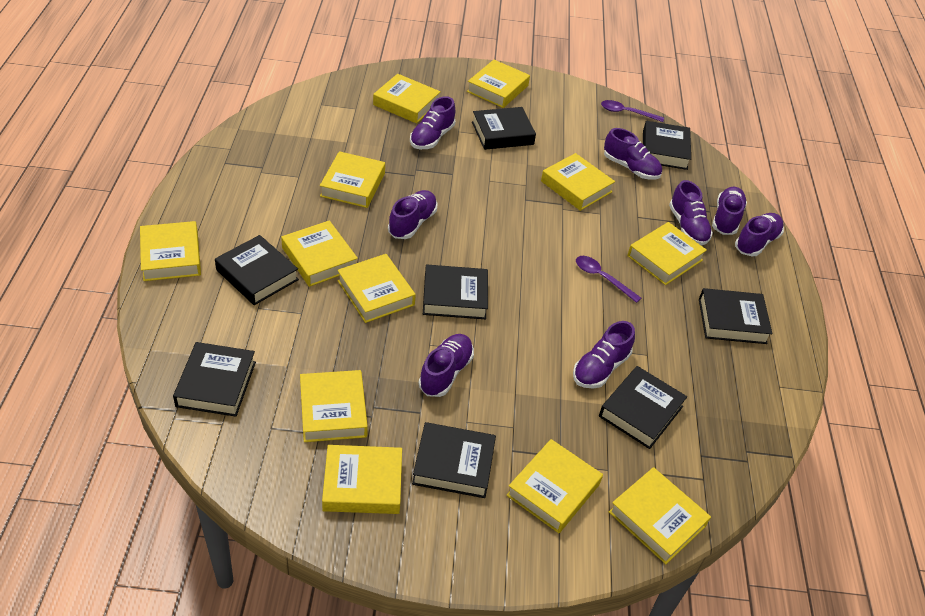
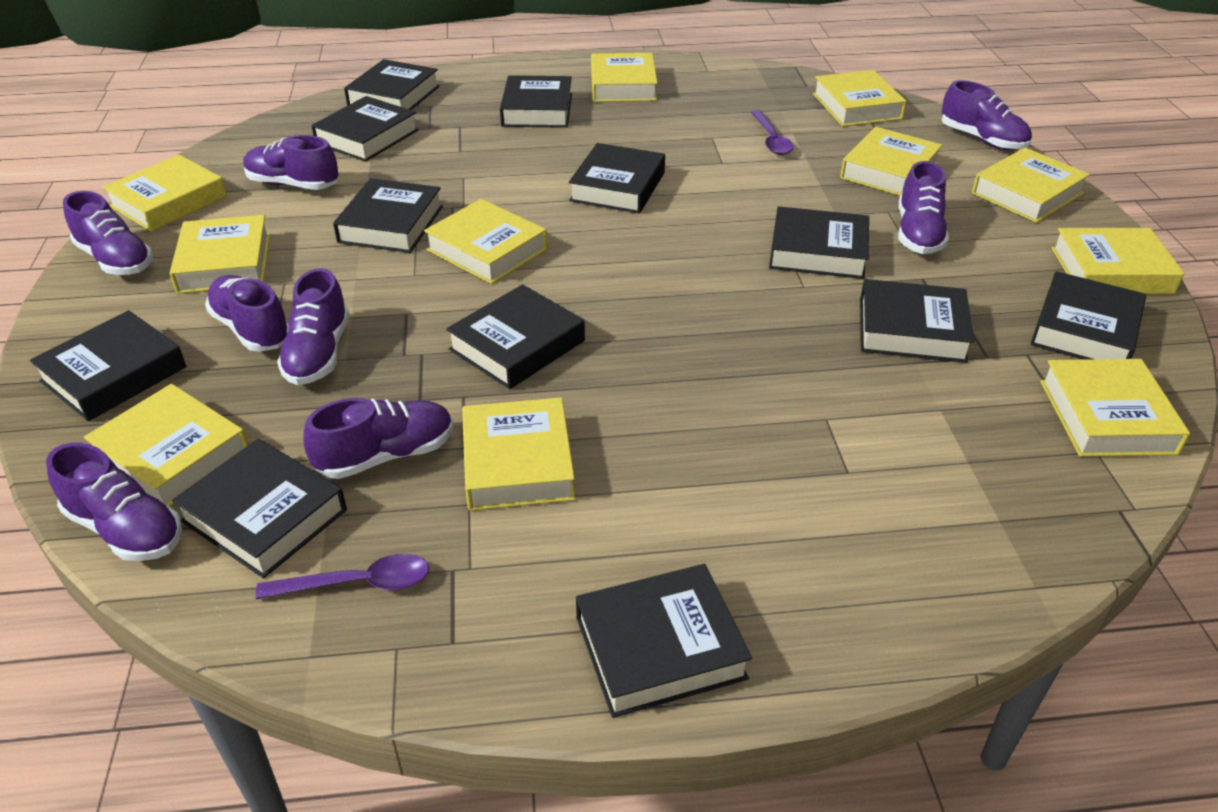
black book: [173,342,256,417] [215,235,299,305] [412,422,496,498] [423,264,488,319] [472,107,536,150] [599,366,687,449] [643,121,691,170] [699,288,773,344] = 8 -> [30,310,186,421] [172,439,347,578] [311,96,419,162] [333,178,443,253] [344,59,440,110] [446,284,585,389] [500,75,572,128] [569,143,665,214] [576,564,752,718] [769,206,869,279] [860,279,974,363] [1031,271,1146,360] = 12
yellow book: [140,221,201,281] [281,220,358,287] [300,370,368,442] [320,151,385,208] [322,445,402,514] [338,254,416,323] [373,74,441,124] [467,60,530,108] [506,439,603,533] [541,153,615,211] [609,467,711,564] [627,222,707,285] = 12 -> [84,384,248,507] [103,155,227,232] [170,215,270,294] [424,199,547,284] [462,397,575,511] [591,53,657,102] [813,70,907,126] [840,127,942,196] [972,148,1090,223] [1040,359,1190,457] [1052,228,1184,294] = 11

